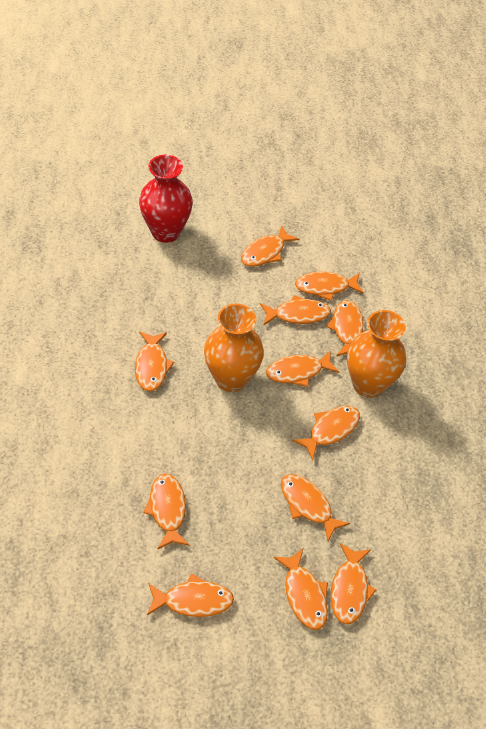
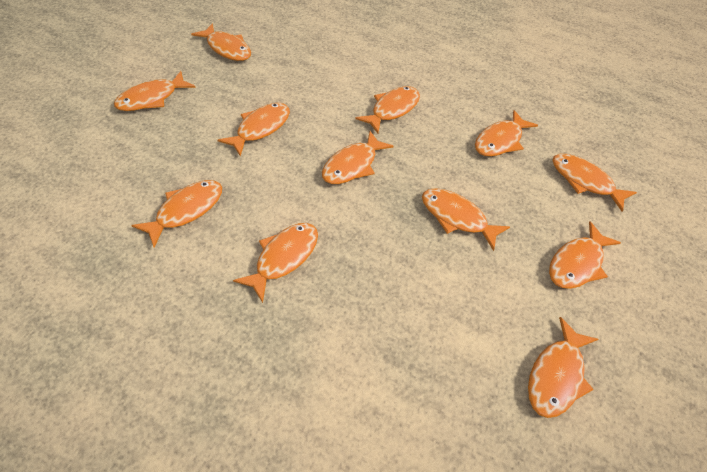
orange vase: [204,304,264,392] [347,310,406,398] = 2 -> none = 0
red vase: [139,155,193,243] = 1 -> none = 0

